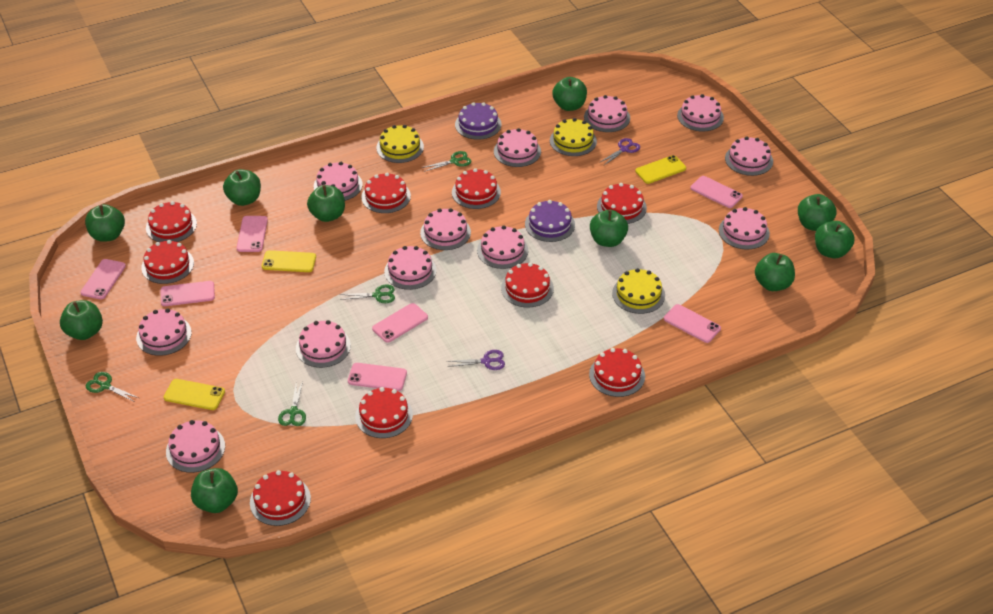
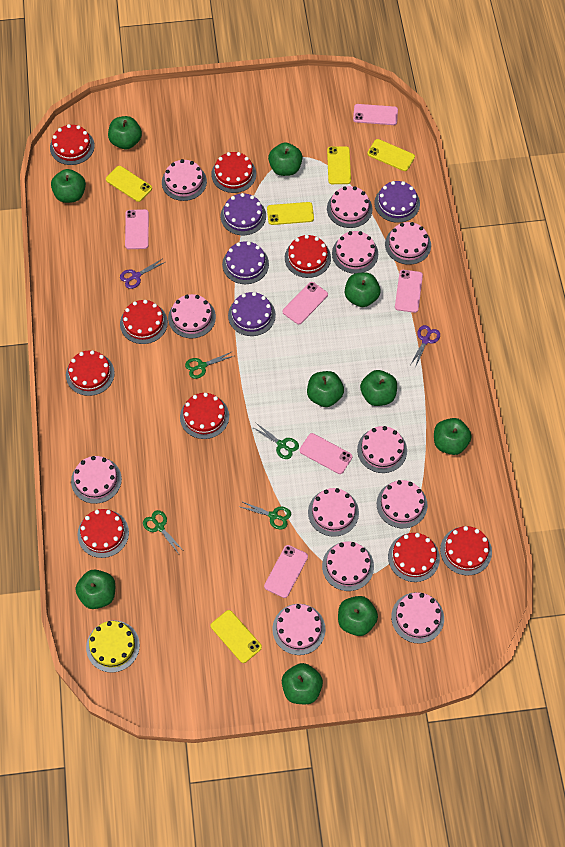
pink phone: [80,259,126,300] [161,281,215,306] [237,216,268,252] [348,363,407,391] [372,303,428,343] [664,304,721,343] [690,176,743,208] = 7 -> [125,209,149,249] [264,545,308,598] [282,282,328,324] [299,433,352,474] [353,104,398,125] [395,270,423,313] = 6
purple cake: [455,102,502,140] [525,200,575,242] = 2 -> [221,193,266,235] [222,241,269,284] [228,292,276,336] [375,181,420,223] = 4
yellow cake: [376,125,424,163] [550,118,597,156] [612,268,665,314] = 3 -> [86,620,140,673] = 1
yellow phone: [164,379,225,410] [262,250,316,272] [635,155,686,184] = 3 -> [106,166,152,202] [211,610,262,663] [267,202,314,225] [327,146,351,184] [367,139,415,171] = 5

